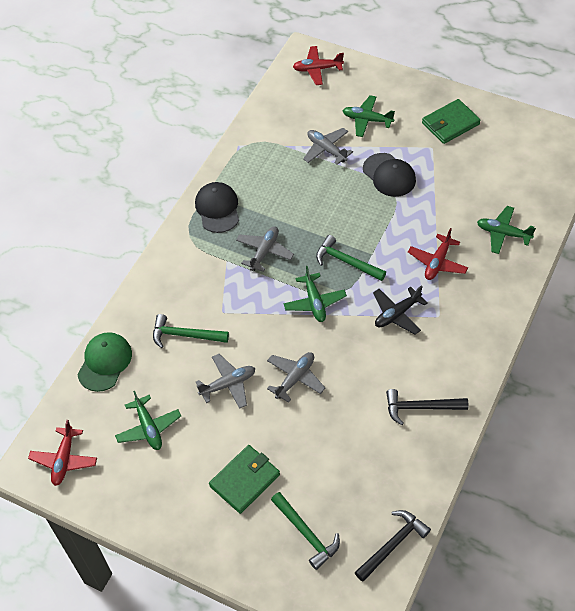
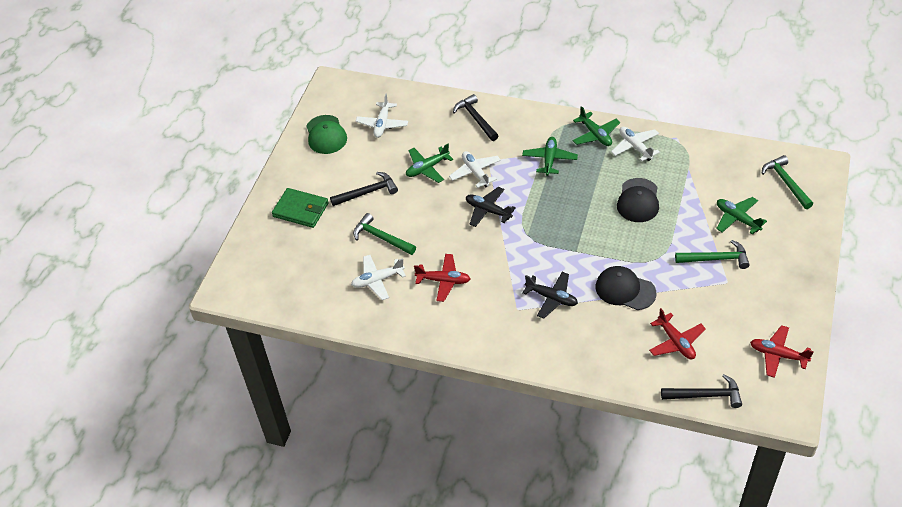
black hammer: [355,510,431,582] [386,389,468,425] = 2 -> [330,172,398,206] [453,94,499,141] [661,374,742,408] = 3
black plane: [373,285,428,335] = 1 -> [466,187,516,227] [523,272,578,319] = 2
green wallet: [209,445,280,514] [422,99,481,144] = 2 -> [272,188,329,228] = 1
grey plane: [196,354,255,409] [236,226,294,272] [267,352,325,403] [303,128,353,165] = 4 -> none = 0
white plane: none = 0 -> [351,255,406,300] [355,93,408,138] [449,151,501,188] [611,127,660,161] = 4

